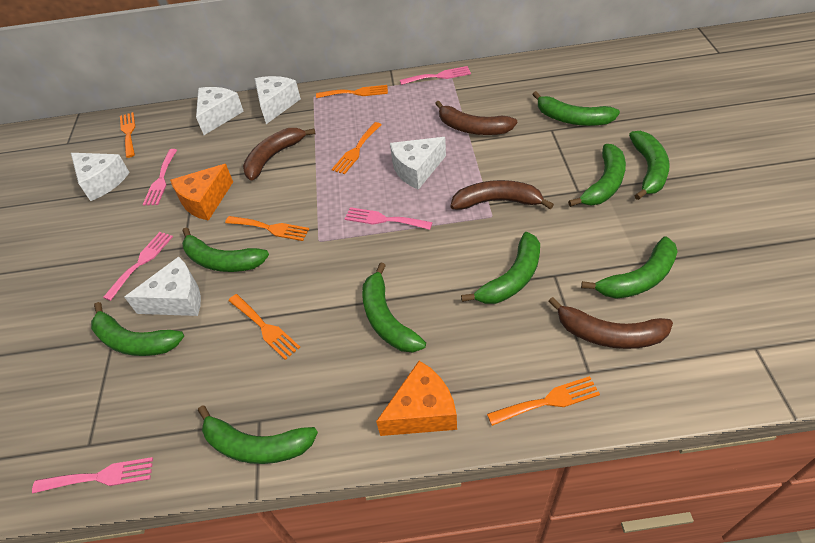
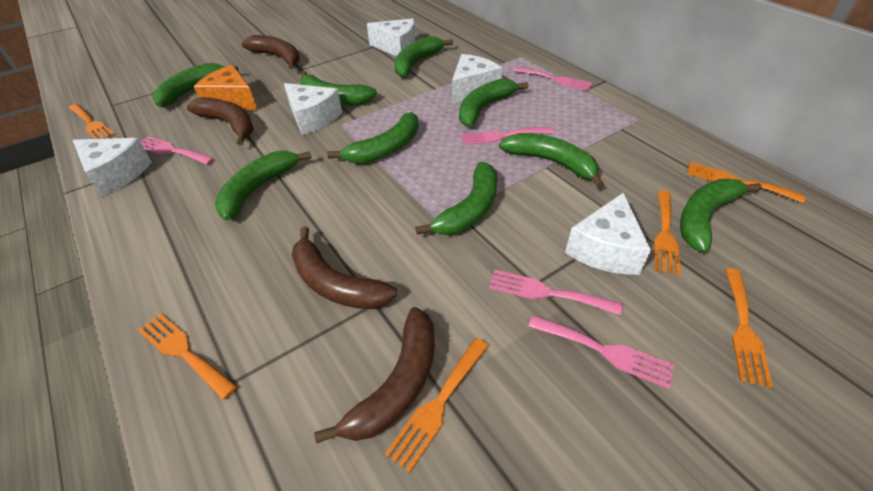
orange cheese: [170,164,233,221] [376,361,457,436] = 2 -> [194,65,257,110] = 1

